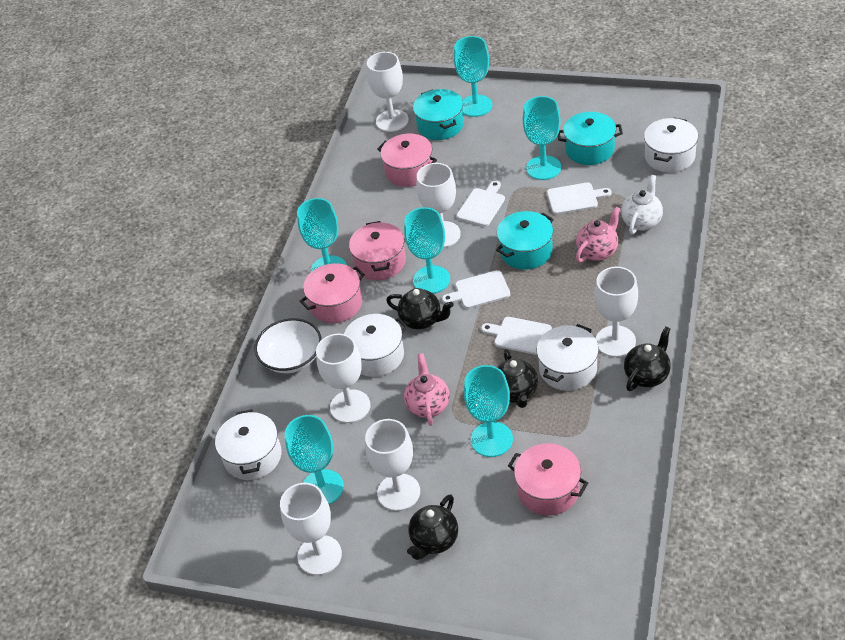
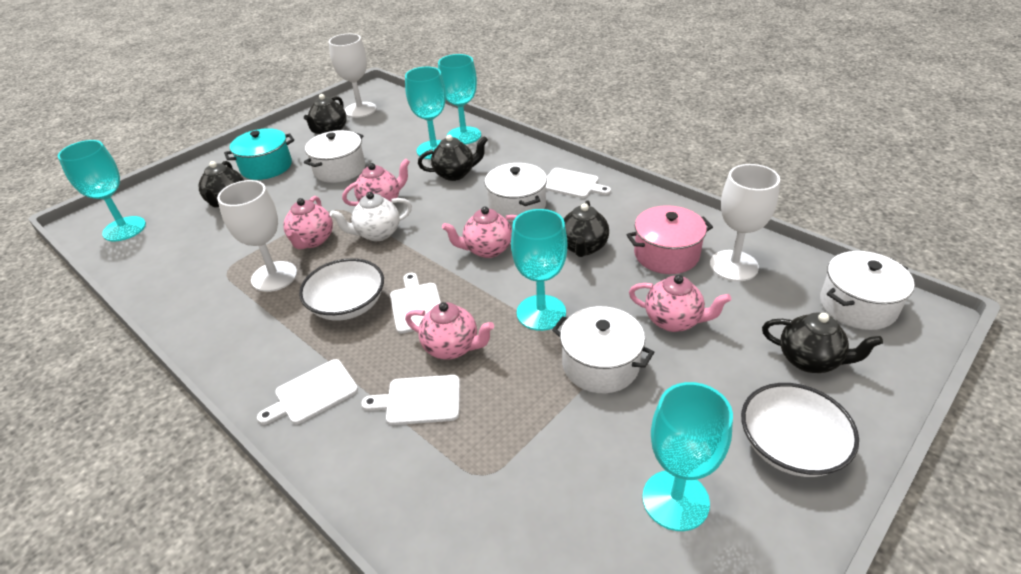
black teapot: [386,288,453,330] [407,494,458,560] [497,349,538,408] [624,327,671,391] = 4 -> [198,161,244,207] [304,94,347,134] [418,135,488,181] [564,201,609,257] [762,312,883,373] = 5
pink pot: [300,263,365,323] [349,221,406,280] [377,134,437,187] [508,443,588,516] = 4 -> [627,205,713,274] = 1
pink teapot: [404,353,450,426] [576,207,620,263] = 2 -> [284,196,333,249] [342,159,410,206] [405,302,494,359] [442,206,518,258] [629,275,731,332] = 5
turquoise goblet: [285,415,344,504] [297,198,347,272] [404,207,450,294] [454,36,492,117] [464,365,513,457] [523,96,561,180] = 6 -> [58,140,146,241] [405,67,446,159] [438,54,481,144] [511,209,567,331] [642,382,733,531] = 5
turquoise pot: [413,89,464,140] [496,211,554,270] [558,112,623,165] = 3 -> [224,128,294,180] = 1
white bowl: [255,318,322,373] = 1 -> [299,258,384,321] [741,383,859,477] = 2
white goblet: [280,483,342,575] [316,334,370,423] [365,419,420,511] [367,52,409,132] [417,163,461,248] [594,267,638,357] = 6 -> [217,180,297,292] [329,34,376,118] [710,164,780,281] = 3

